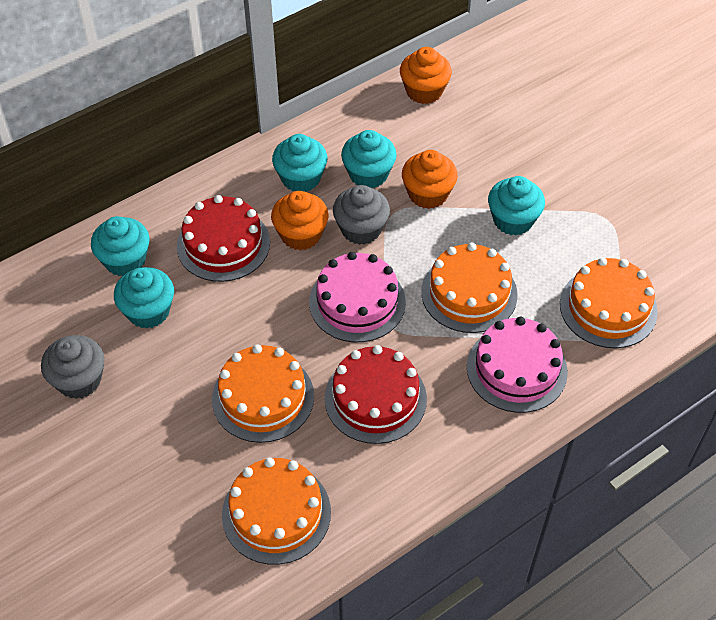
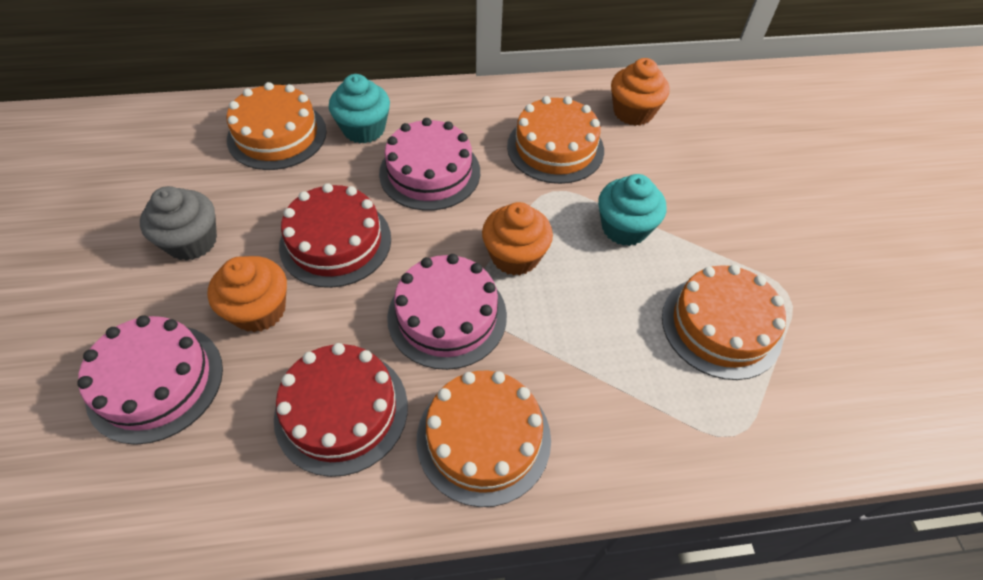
grey cupcake: [41,335,105,399] [333,185,390,245] = 2 -> [140,186,217,261] = 1
pink cake: [309,252,406,342] [467,317,568,413] = 2 -> [77,315,223,445] [379,118,480,211] [387,254,507,370] = 3
turquoise cupcake: [91,216,149,276] [114,267,174,329] [272,134,328,192] [341,130,397,188] [488,176,545,235] = 5 -> [329,74,390,144] [598,174,666,246] = 2

